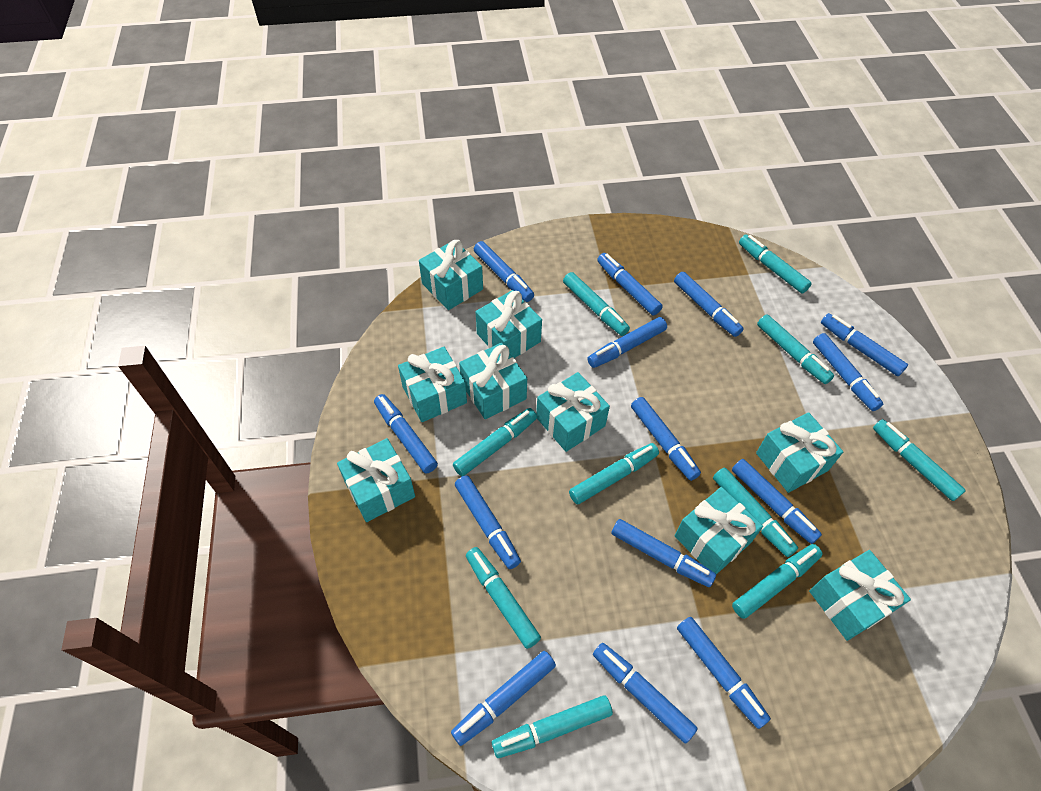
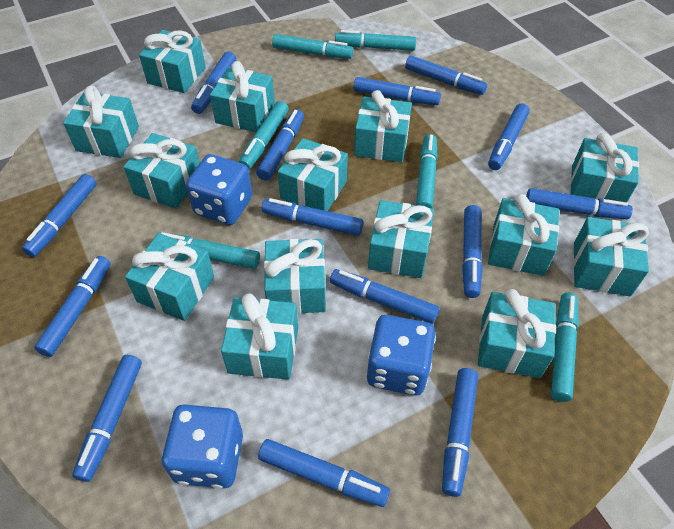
blue dice: none = 0 -> [162,404,243,489] [186,154,252,225] [367,315,436,396] = 3
turquoise gift: [337,438,415,522] [398,347,467,422] [419,240,483,310] [459,343,527,419] [476,290,542,358] [536,372,610,452] [675,487,763,575] [756,412,843,493] [809,550,911,641] = 9 -> [63,86,139,158] [123,133,200,209] [125,233,214,321] [139,30,206,93] [210,61,275,132] [221,293,298,380] [264,239,326,314] [278,138,348,211] [354,90,412,162] [368,200,434,278] [478,289,556,378] [488,194,559,276] [570,133,639,202] [573,217,649,296] = 14
turquoise marker: [453,408,537,476] [466,547,541,649] [492,695,613,758] [563,272,630,336] [569,443,659,504] [713,467,798,557] [732,544,823,619] [739,234,812,293] [757,315,834,384] [873,419,966,501] = 10 -> [155,232,260,269] [239,101,289,170] [272,34,353,59] [335,30,416,51] [416,134,438,208] [551,293,579,402] = 6

